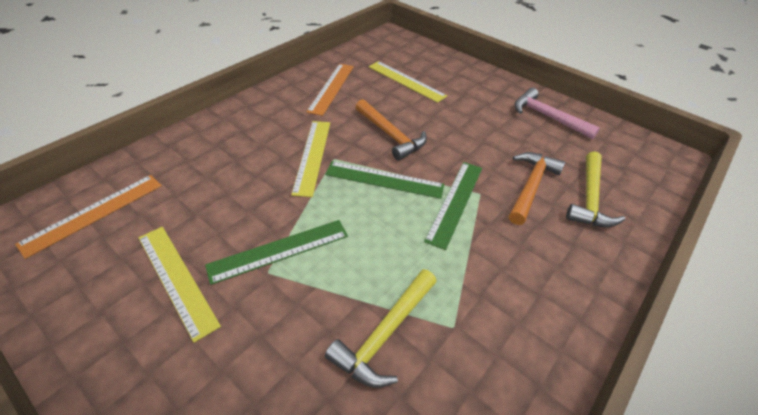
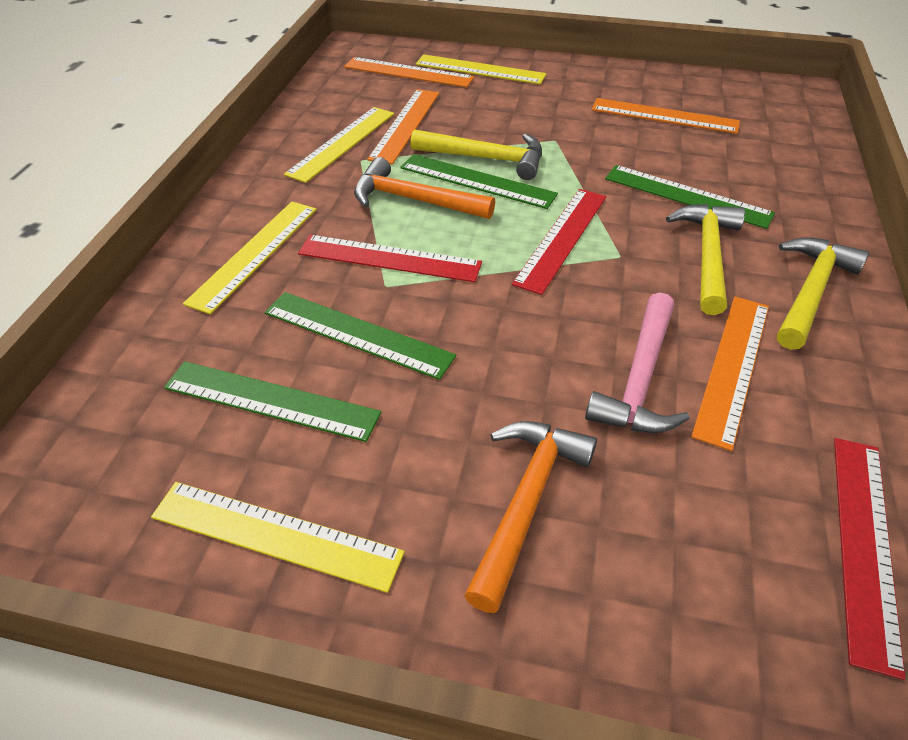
green ruler: [205,220,348,285] [325,161,444,199] [424,162,482,250] = 3 -> [164,361,381,442] [265,292,456,380] [400,154,558,209] [605,165,775,229] = 4
orange ruler: [15,175,162,259] [306,64,354,116] = 2 -> [344,57,474,87] [367,89,439,165] [592,98,740,134] [691,296,769,451] = 4
red ruler: none = 0 -> [298,235,482,282] [512,189,606,295] [834,438,905,680] = 3
yellow hammer: [325,269,437,388] [566,151,625,227] = 2 -> [411,129,542,180] [666,204,745,315] [777,237,869,350] = 3
yellow ruler: [138,227,221,343] [291,121,330,197] [368,61,447,103] = 3 -> [151,482,405,593] [183,202,317,314] [284,107,394,183] [416,54,546,85] = 4

